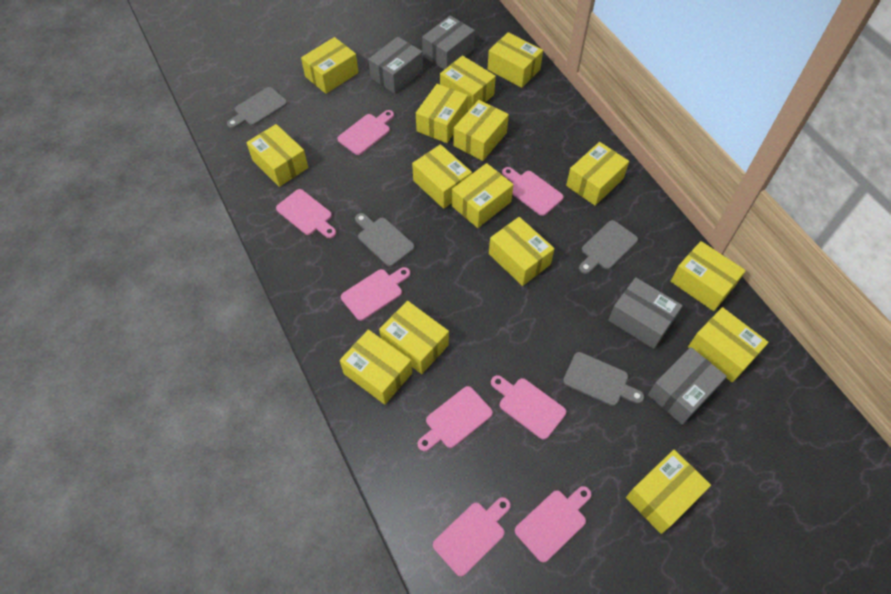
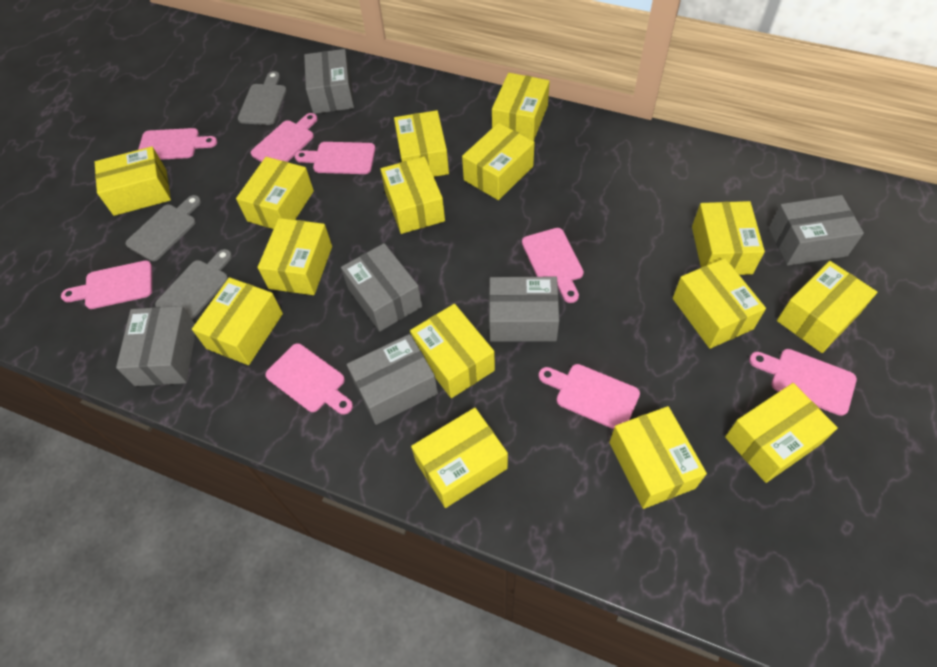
grey box: [368,37,423,94] [422,16,475,70] [608,277,683,349] [648,347,727,425] = 4 -> [116,306,195,386] [304,49,354,114] [341,243,422,331] [347,334,438,425] [489,277,559,342] [769,195,864,266] = 6
grey cutting board: [227,87,287,129] [355,213,415,267] [563,352,644,406] [579,220,638,274] = 4 -> [126,195,201,261] [155,249,232,320] [238,71,287,125] = 3

